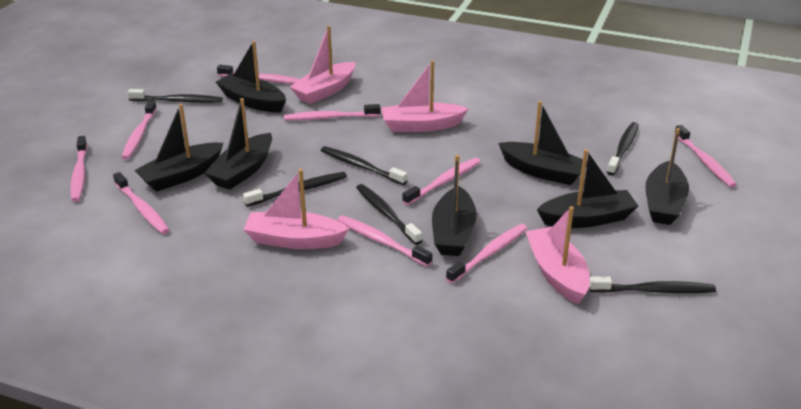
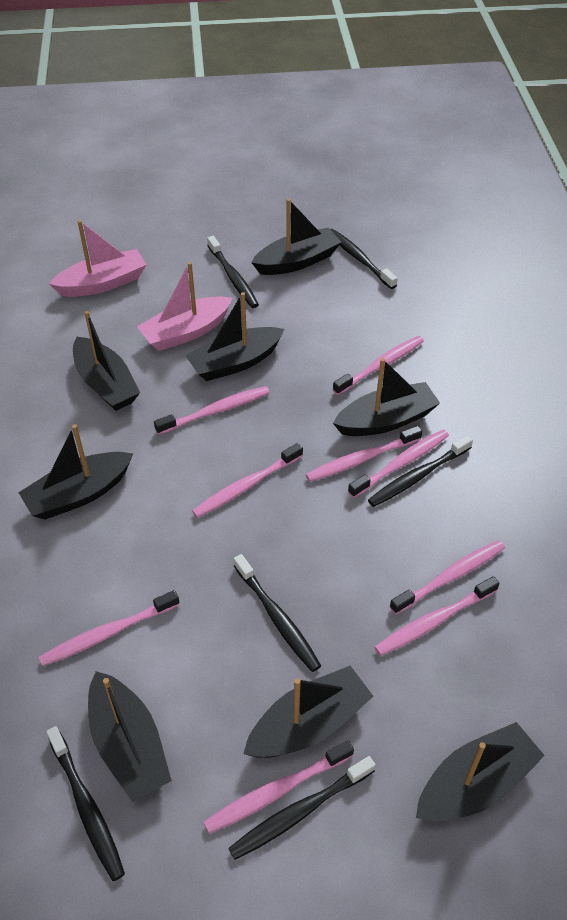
black boat: [134,104,223,192] [205,98,272,190] [216,41,286,112] [432,155,477,256] [498,101,587,185] [537,149,638,228] [645,128,689,225] = 7 -> [18,424,133,520] [73,311,140,411] [88,671,172,802] [185,292,284,381] [243,666,373,758] [251,198,341,275] [333,358,440,436] [416,722,545,821] = 8
pink boat: [243,169,349,249] [290,26,355,104] [381,60,469,132] [525,206,590,304] = 4 -> [49,220,146,297] [137,262,232,351] = 2

